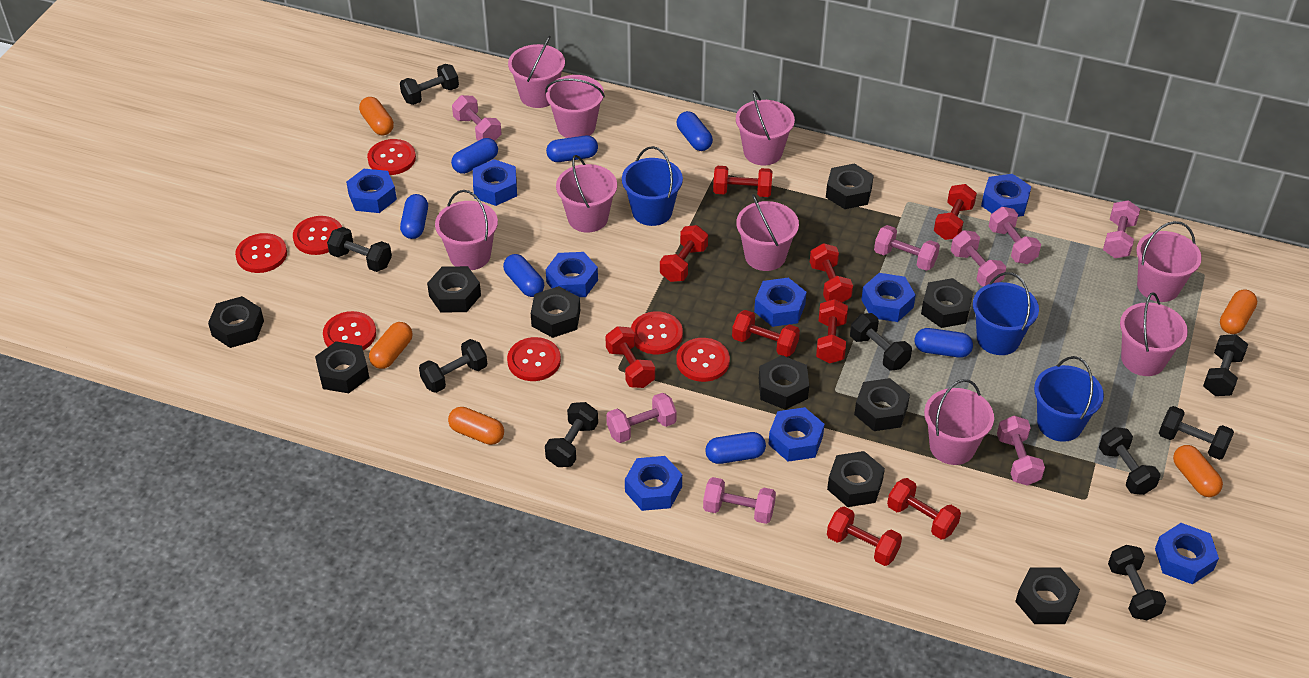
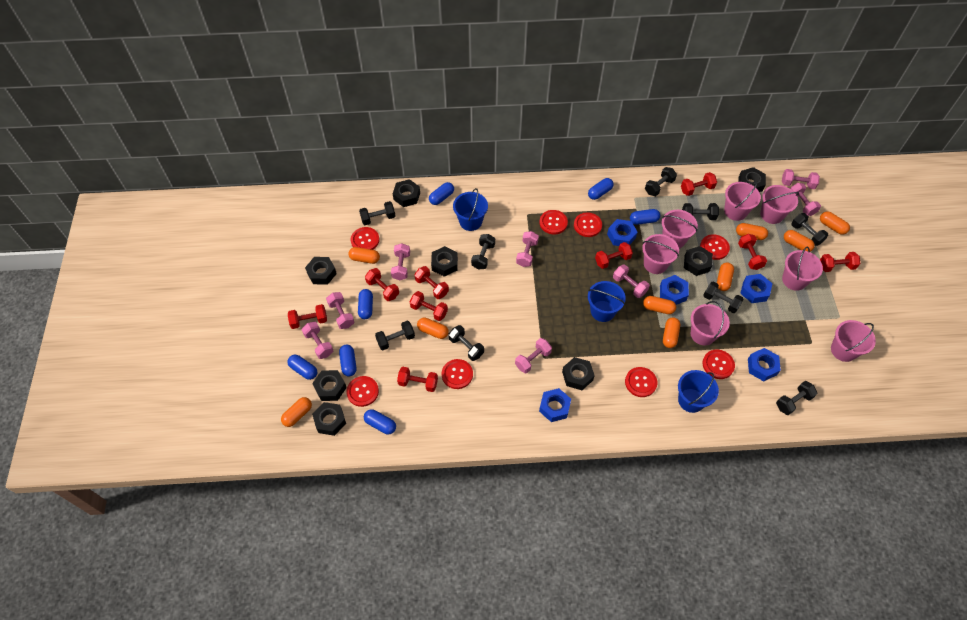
black nut: [208,296,264,348] [315,341,369,393] [427,266,481,313] [531,286,580,338] [759,355,809,410] [826,163,874,209] [827,451,885,507] [854,378,910,431] [921,278,973,328] [1015,567,1080,624] = 10 -> [305,257,337,284] [312,370,347,401] [312,402,346,436] [393,179,420,207] [431,246,458,277] [562,357,595,390] [684,246,713,276] [738,167,766,192] = 8
blue nut: [346,169,397,213] [473,159,517,206] [546,252,598,297] [625,456,682,511] [754,278,807,327] [768,407,825,462] [861,273,916,322] [981,174,1031,217] [1155,523,1219,584] = 9 -> [539,388,571,422] [607,219,638,246] [660,275,689,305] [740,274,772,303] [748,348,781,381] = 5
orange capsule: [359,97,394,135] [369,322,413,369] [448,407,504,445] [1173,445,1223,497] [1220,289,1257,334] = 5 -> [281,397,312,427] [349,247,380,264] [417,317,449,339] [643,296,676,314] [663,317,680,348] [717,262,734,291] [736,223,768,240] [784,230,815,252] [820,211,850,235] = 9
pink bucket: [435,190,498,270] [508,36,565,108] [545,75,605,138] [556,155,617,232] [736,90,795,165] [736,194,799,271] [924,379,994,465] [1120,292,1188,376] [1136,221,1202,302] = 9 -> [642,234,679,274] [662,210,698,249] [691,301,730,345] [724,181,761,221] [760,185,799,224] [782,246,823,291] [831,320,876,362] = 7
red button: [235,233,287,273] [293,216,342,255] [323,311,376,350] [367,139,416,175] [507,337,561,381] [631,312,683,354] [676,338,730,382] = 7 -> [346,376,379,407] [351,227,379,250] [442,359,473,389] [539,210,568,234] [574,212,602,237] [625,367,657,397] [700,234,730,260] [702,350,735,379] = 8

